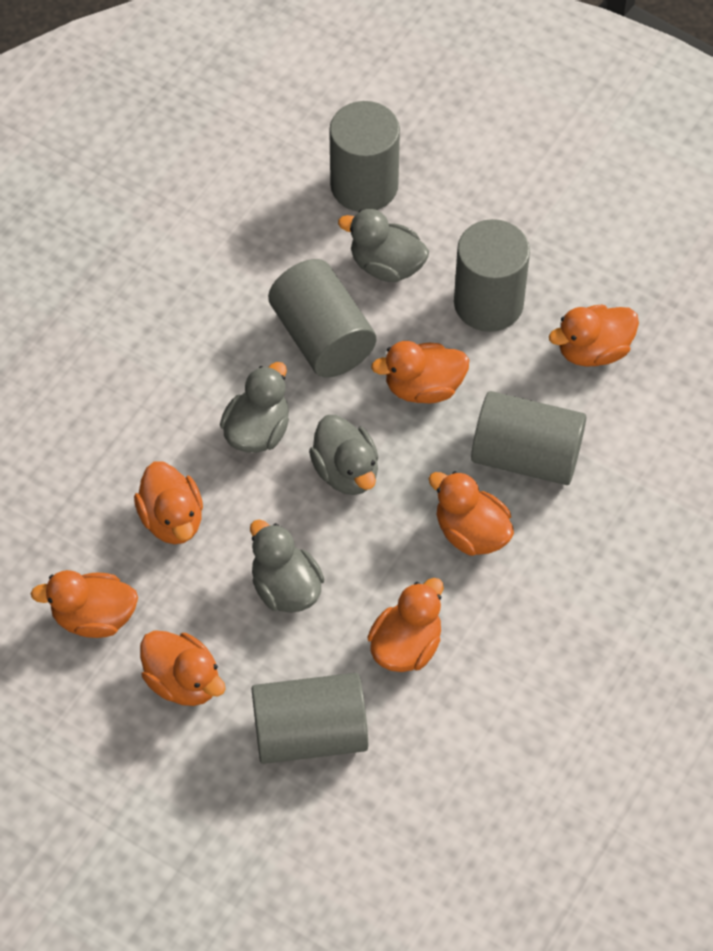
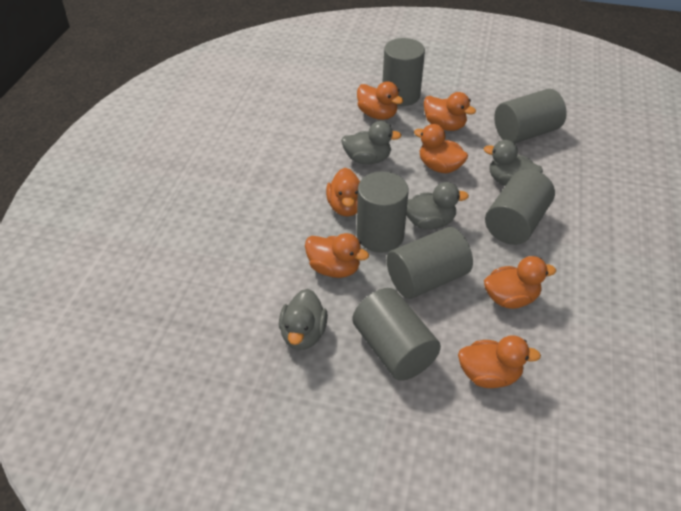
grey cylinder: [252,673,368,764] [268,259,376,377] [329,101,400,212] [454,219,530,332] [471,391,587,485] = 5 -> [353,288,441,381] [357,171,409,252] [382,38,425,106] [387,227,473,299] [485,169,555,245] [494,89,567,144] = 6

